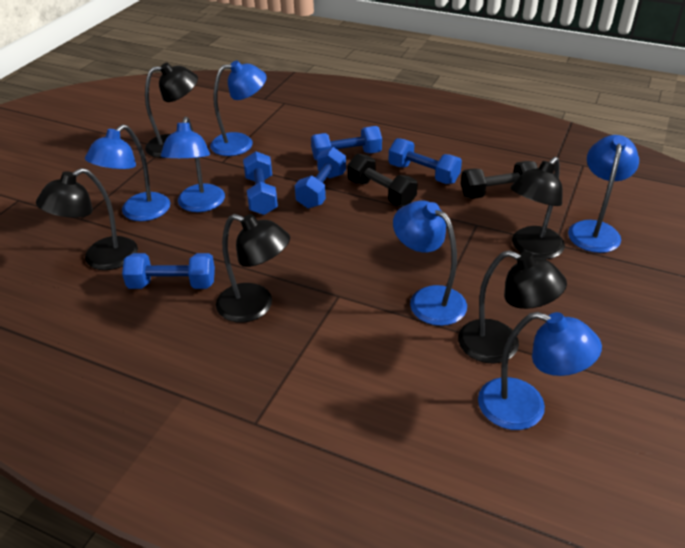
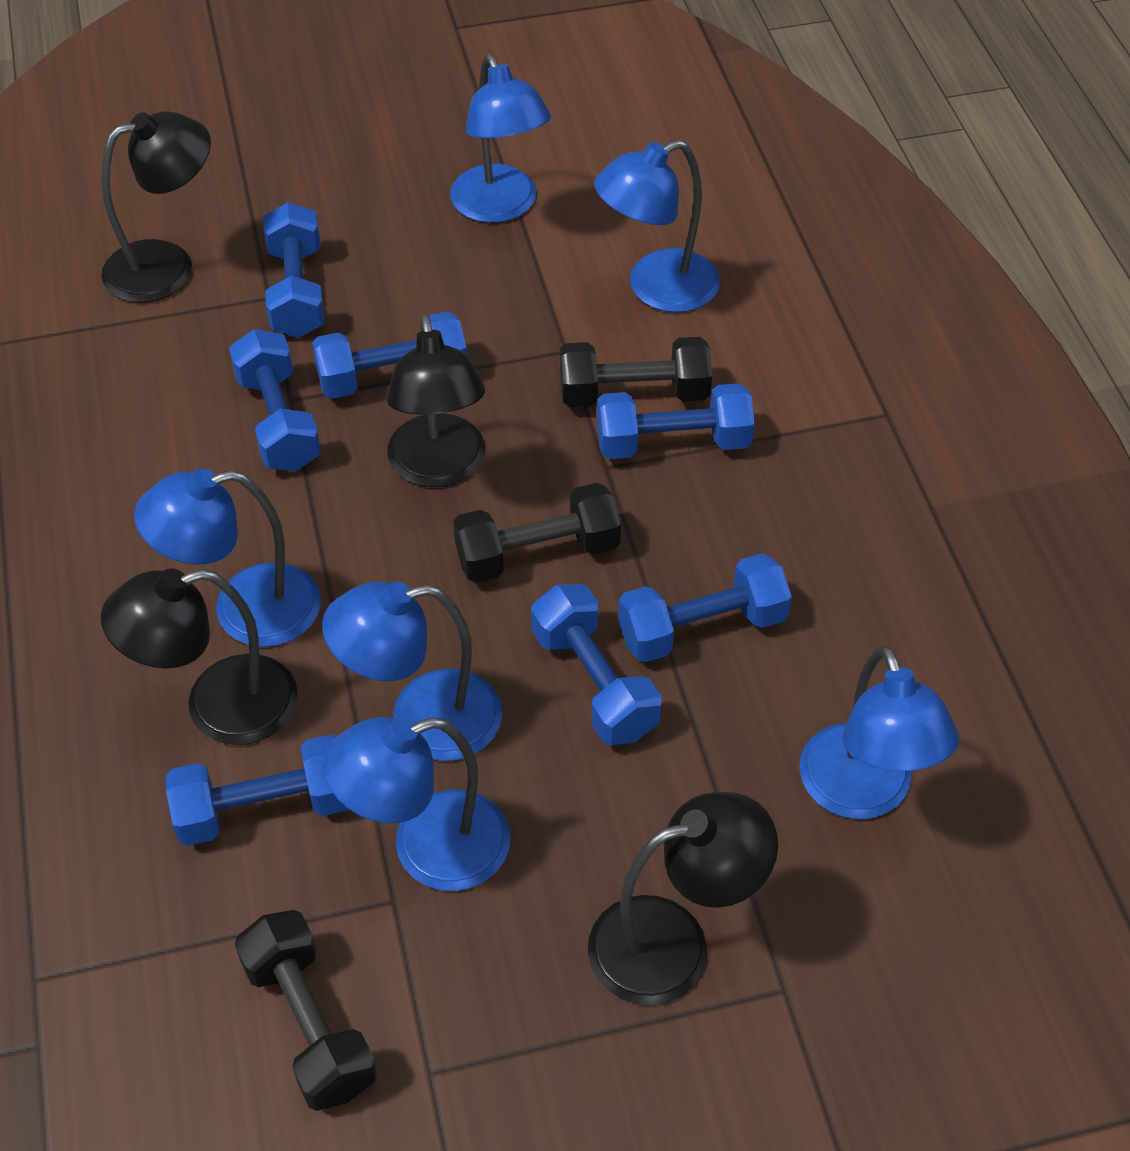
black dumbbell: [347,154,418,206] [461,161,538,199] = 2 -> [235,910,377,1111] [453,483,621,583] [560,337,712,407] = 3
black lamp: [36,168,138,270] [145,63,198,158] [216,214,290,323] [458,250,567,364] [510,157,565,260] = 5 -> [101,111,211,303] [101,569,298,745] [387,314,485,487] [588,792,778,1005] = 4
blue dumbbell: [122,253,215,289] [243,151,278,215] [295,147,346,208] [311,126,382,160] [388,138,462,184] = 5 -> [166,734,348,846] [229,329,321,471] [263,202,325,338] [312,311,467,399] [531,584,662,745] [597,383,755,459] [618,553,792,662] = 7

